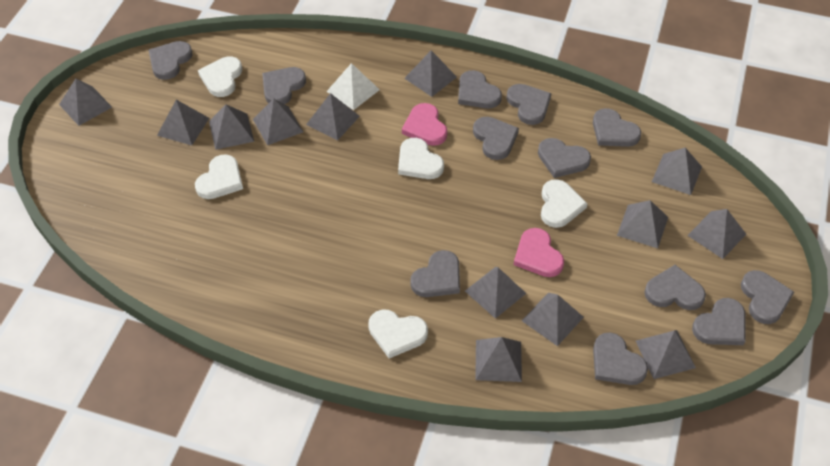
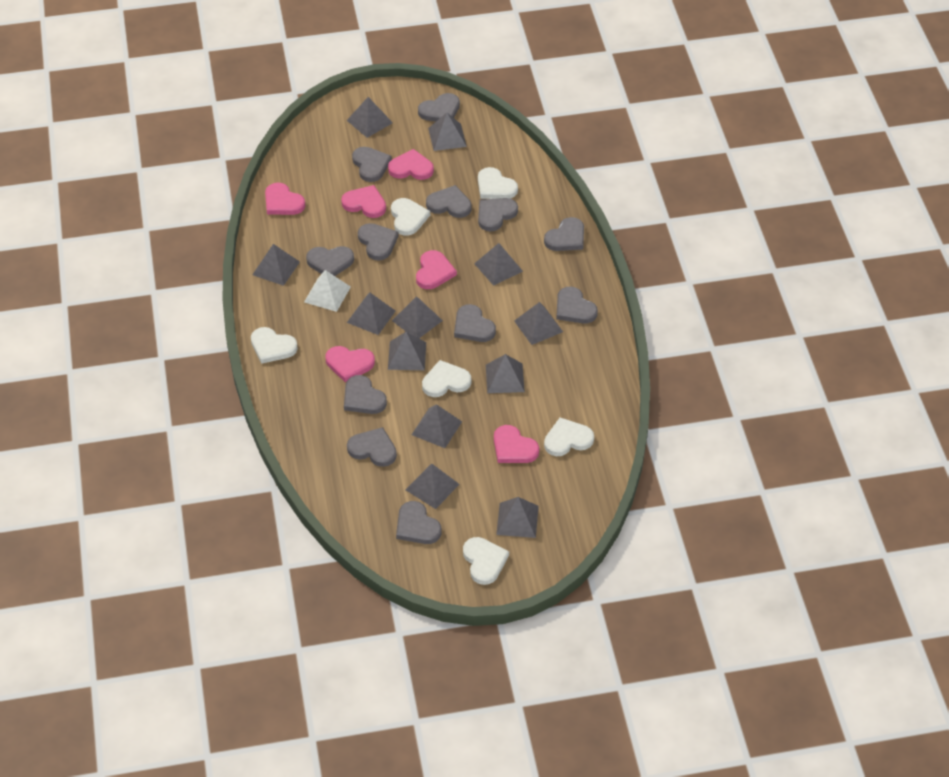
grey pyramid: [59,78,112,126] [157,100,209,145] [209,104,254,150] [253,99,303,145] [306,93,360,141] [404,50,457,97] [465,267,526,319] [475,337,522,382] [522,293,584,346] [617,200,668,248] [636,330,696,379] [652,148,702,195] [687,209,746,259] = 13 -> [252,244,300,286] [347,97,393,138] [347,292,395,335] [388,332,426,370] [392,296,443,338] [406,464,459,509] [412,404,462,448] [428,113,467,151] [474,243,523,286] [486,354,525,393] [496,497,539,538] [514,302,563,345] = 12
pink heart: [402,103,447,146] [514,228,564,277] = 2 -> [265,183,306,215] [325,346,375,382] [341,185,386,218] [388,149,434,180] [416,250,457,289] [494,425,539,463] = 6
white heart: [195,154,243,199] [198,56,242,97] [368,310,428,358] [398,138,444,179] [541,179,588,228] = 5 -> [251,327,298,364] [391,198,430,236] [422,360,471,397] [463,537,509,585] [478,167,518,199] [544,418,594,456] = 6

